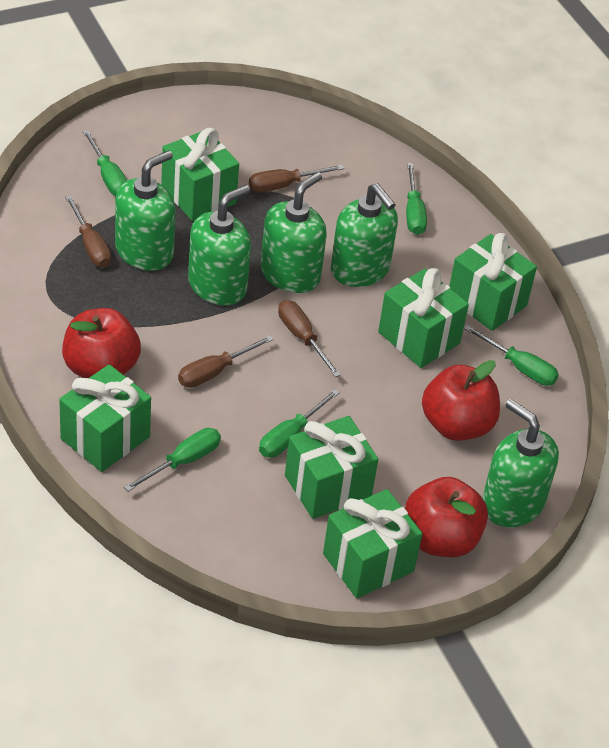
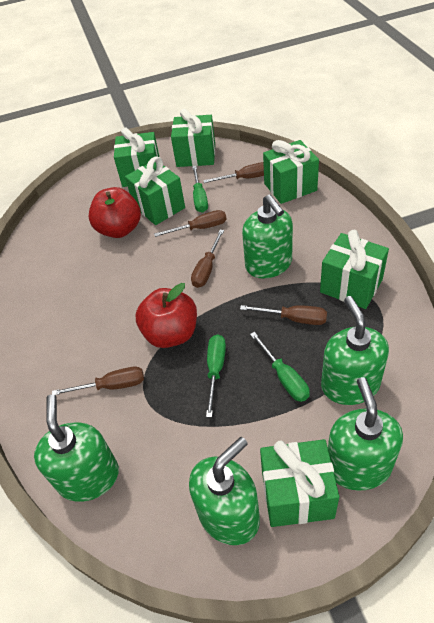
brown screwdriver: [65,195,111,268] [178,335,274,388] [249,165,344,192] [278,300,341,377] = 4 -> [52,367,144,395] [154,210,227,237] [191,230,224,288] [203,162,264,183] [240,305,327,325] = 5
green screwdriver: [82,130,127,196] [124,428,221,492] [259,389,340,458] [406,163,427,235] [464,325,559,386] = 5 -> [192,166,208,213] [206,334,226,417] [250,332,310,402] = 3
red apple: [62,308,141,378] [405,477,488,557] [422,360,500,441] = 3 -> [88,187,141,238] [136,283,197,348] = 2

